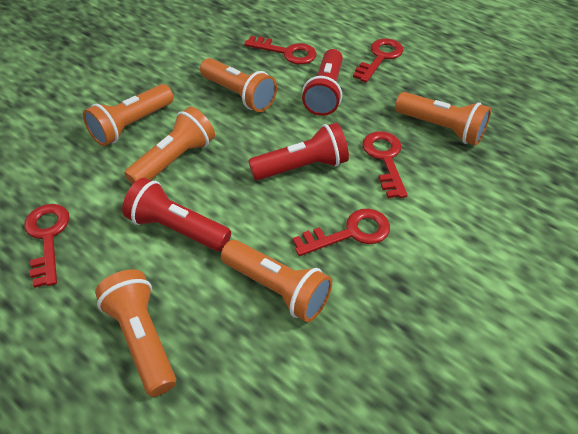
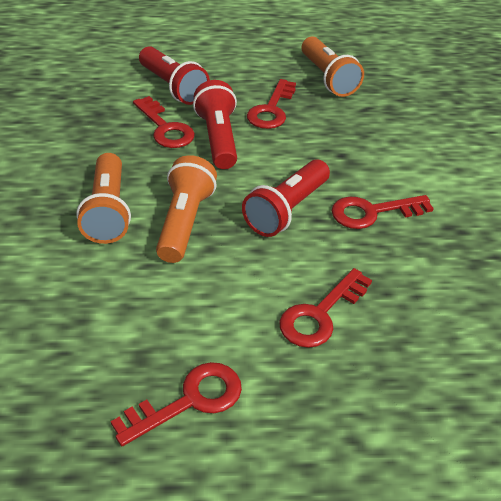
orange flashlight: [83,84,174,146] [95,269,176,397] [124,107,215,185] [200,58,277,112] [221,240,332,322] [395,92,491,145] = 6 -> [76,153,131,244] [156,155,217,263] [302,36,364,97] = 3

